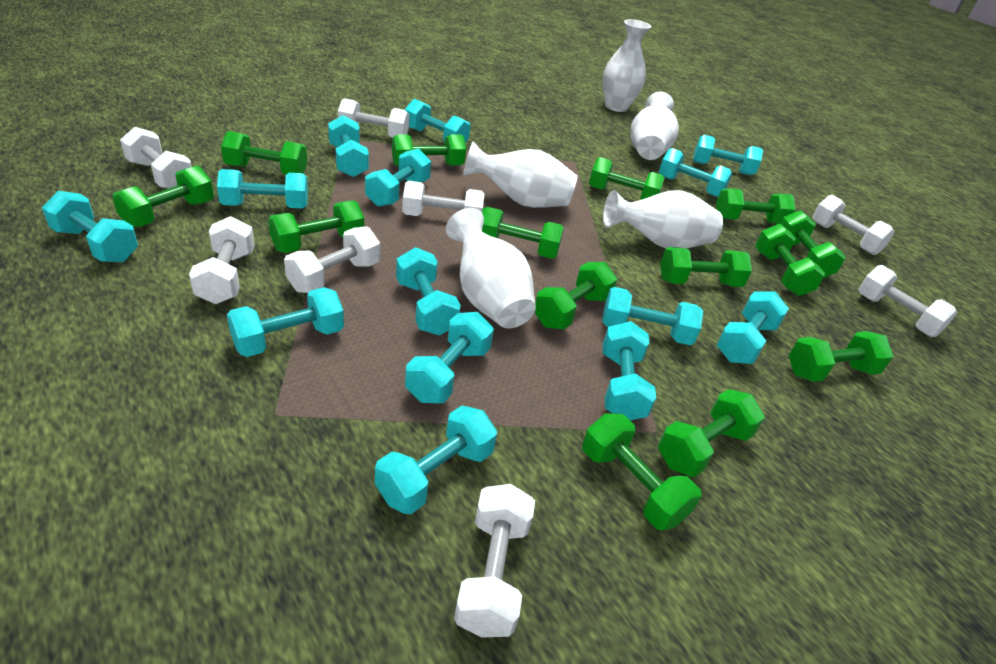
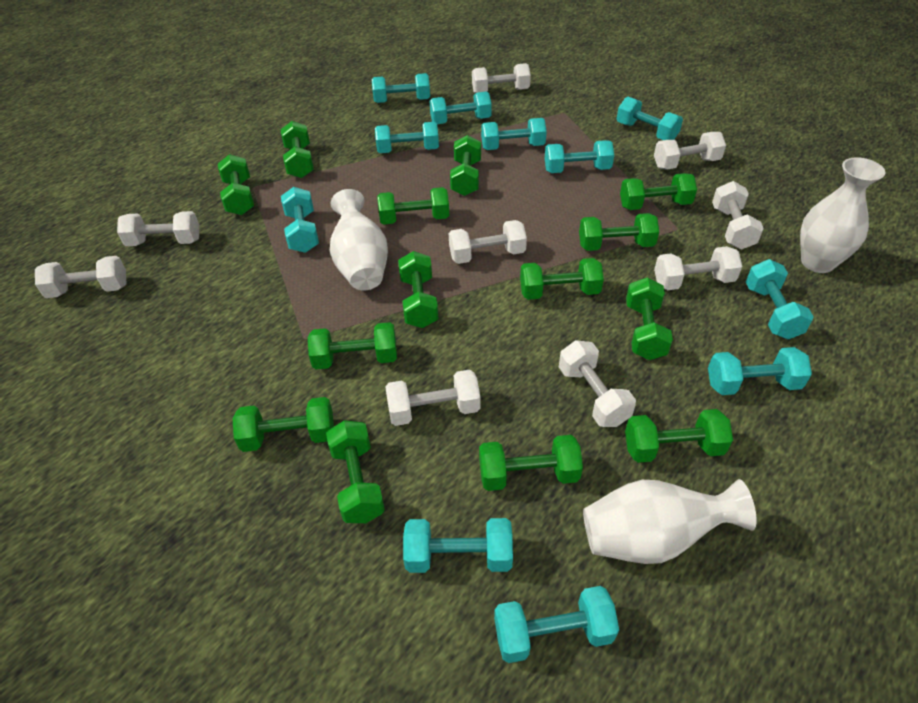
turquoise dumbbell: [42,191,138,262] [217,169,308,208] [227,287,344,357] [328,115,369,177] [365,148,431,207] [375,406,497,514] [396,247,461,336] [405,99,470,143] [405,312,494,403] [602,287,703,345] [602,321,656,420] [659,148,732,197] [693,135,763,175] [717,292,789,364] = 14 -> [281,187,319,253] [372,73,430,103] [375,122,439,153] [403,518,513,573] [430,91,492,124] [481,118,547,150] [494,586,619,663] [545,140,614,173] [617,97,683,140] [708,347,812,395] [746,259,814,339] = 11
white dumbbell: [120,127,192,189] [189,216,255,304] [284,226,380,293] [338,98,410,138] [402,181,485,216] [454,484,535,638] [812,195,895,255] [858,265,957,337] = 8 -> [35,256,127,298] [117,211,199,246] [385,370,481,426] [449,220,527,264] [472,63,531,93] [559,340,636,427] [654,132,726,170] [654,246,742,290] [712,181,764,249] = 9
white vase: [446,208,536,328] [463,141,578,208] [603,19,651,112] [603,190,723,249] [631,92,679,160] = 5 -> [330,189,388,291] [583,479,757,564] [800,157,885,273] = 3

